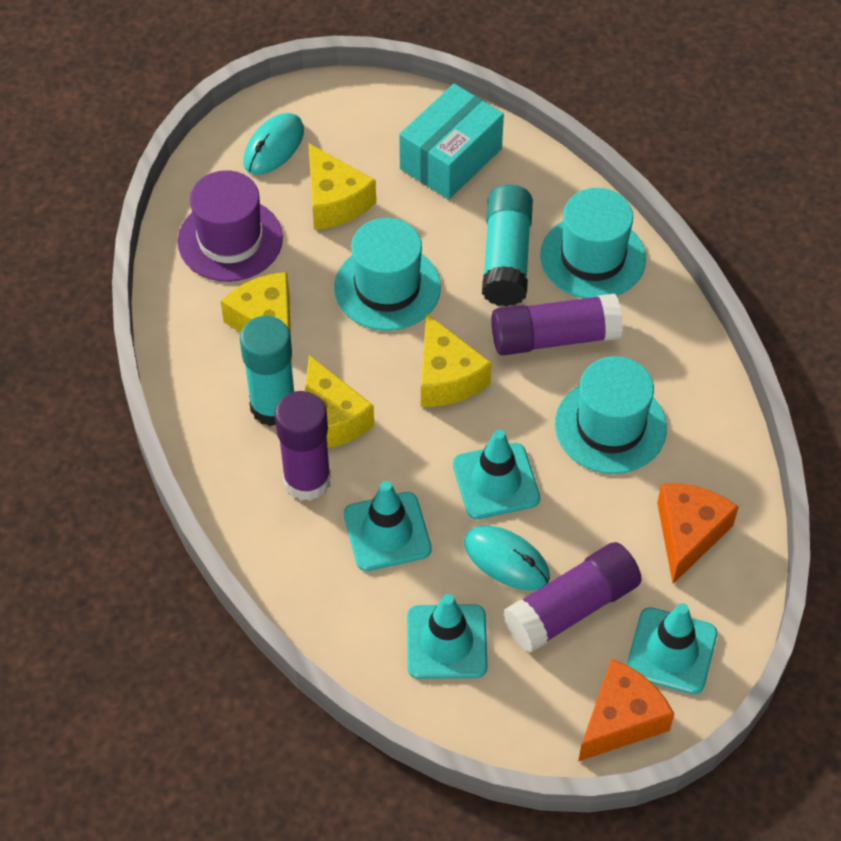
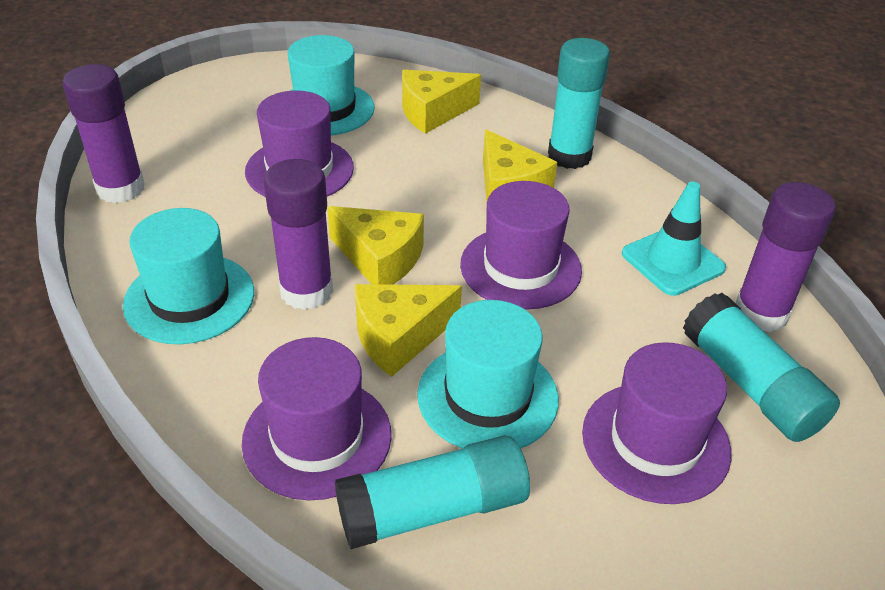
orange cheese: [578,659,674,762] [657,483,739,584] = 2 -> none = 0
purple hat: [178,170,283,282] = 1 -> [242,337,392,500] [245,90,354,197] [460,181,582,309] [582,342,731,504] = 4
turquoise box: [399,84,504,200] = 1 -> none = 0
turquoise glue stick: [240,316,294,426] [482,184,533,307] = 2 -> [335,435,530,549] [548,38,610,169] [683,293,840,442] = 3
turquoise mouse: [244,113,304,175] [464,526,550,590] = 2 -> none = 0
turquoise traffic cone: [344,481,432,571] [407,594,488,679] [453,429,540,519] [626,603,717,694] = 4 -> [622,181,726,296] = 1

